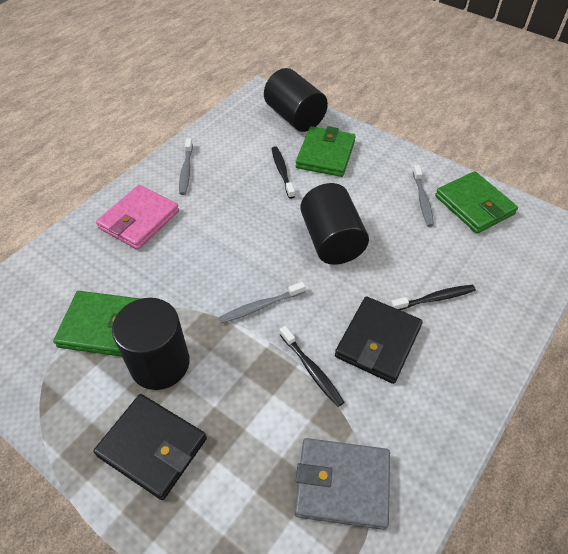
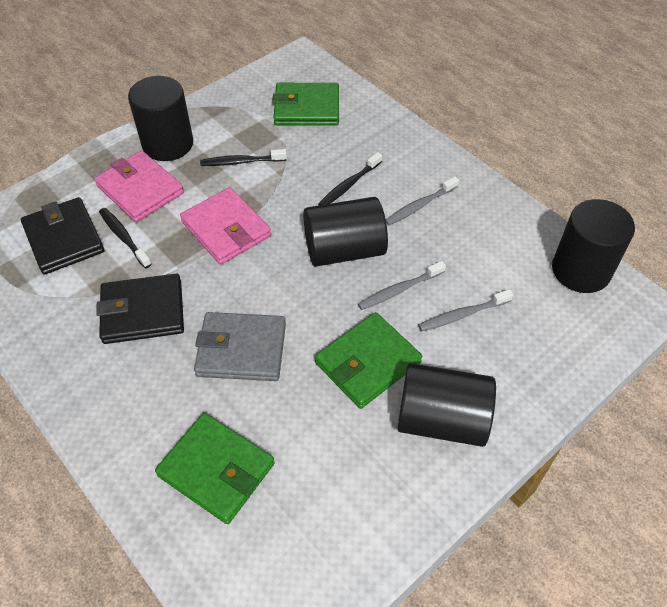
black cylinder: [112,298,190,390] [264,68,328,132] [300,183,369,265] = 3 -> [128,76,193,161] [303,197,388,266] [397,363,496,447] [552,199,635,293] = 4
pink wallet: [96,185,179,250] = 1 -> [94,151,184,222] [180,187,271,265] = 2

